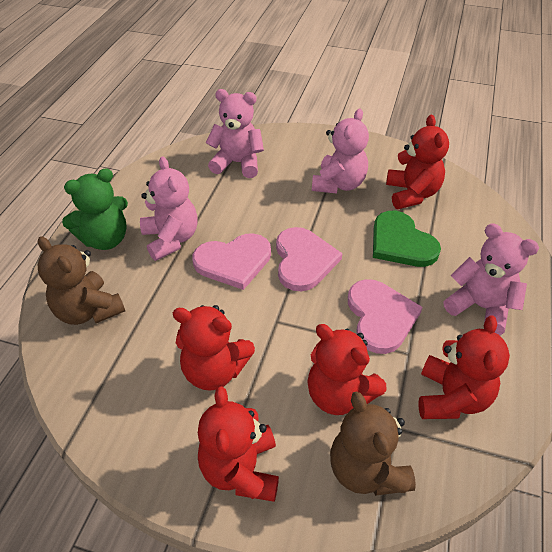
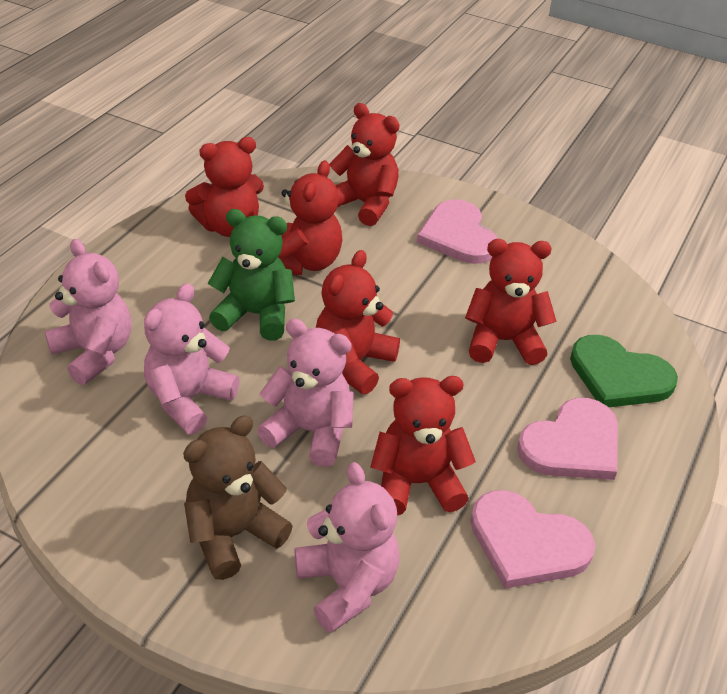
brown teddy bear: [38,236,125,325] [330,391,416,496] = 2 -> [183,415,293,580] = 1
red teddy bear: [173,305,255,391] [198,386,279,502] [307,324,386,415] [386,115,449,209] [418,315,510,419] = 5 -> [185,137,264,237] [278,160,343,275] [316,250,400,394] [329,103,400,226] [370,376,476,515] [465,239,557,365] = 6

